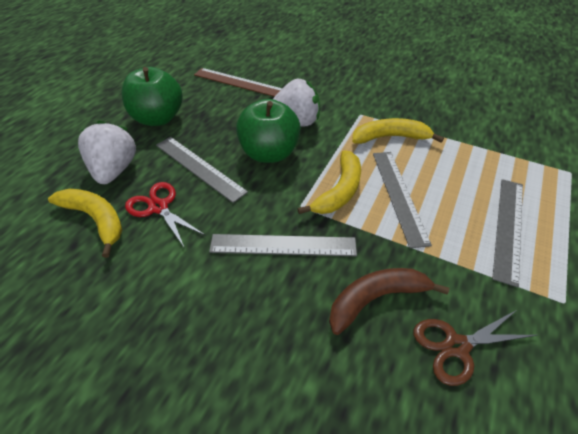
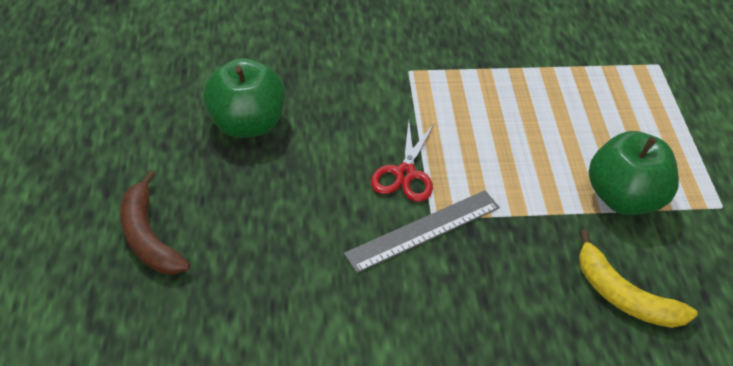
brown ruler: [194,68,282,97] = 1 -> none = 0
brown scissors: [414,309,538,386] = 1 -> none = 0
grey ruler: [156,137,248,203] [209,234,357,256] [373,152,432,248] [492,179,523,287] = 4 -> [344,190,500,273] = 1
white strawberry: [78,121,136,184] [273,79,320,127] = 2 -> none = 0
yellow banana: [48,189,122,258] [297,150,361,214] [352,118,444,144] = 3 -> [579,230,698,328] = 1

